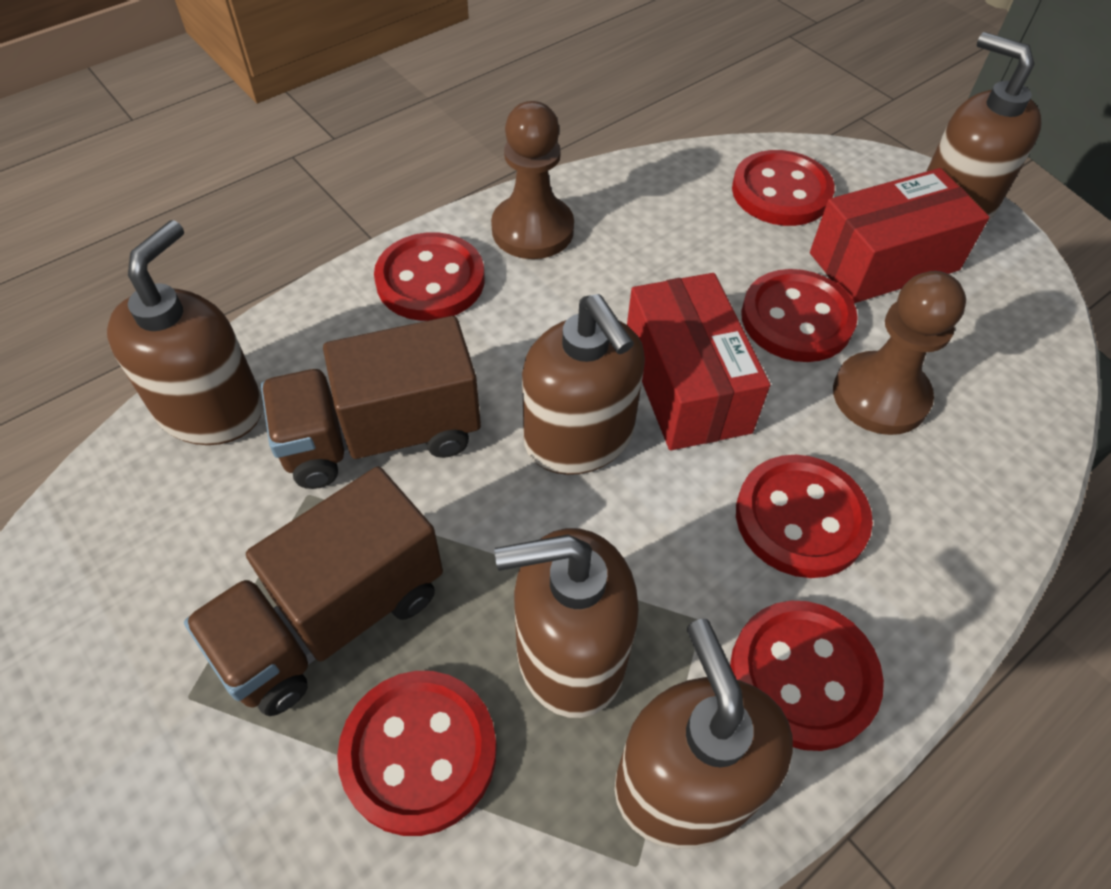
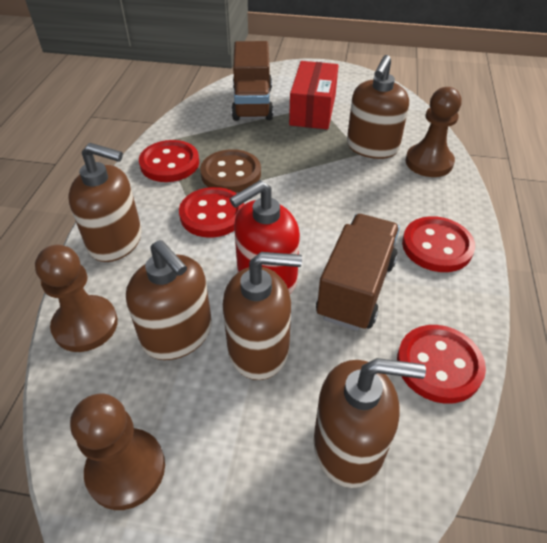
brown button: none = 0 -> [200,149,261,193] = 1
brown pawn: [491,101,574,259] [833,271,966,435] = 2 -> [35,245,118,352] [70,394,165,510] [406,87,462,177] = 3
red box: [627,273,770,450] [810,168,989,303] = 2 -> [289,61,339,129] = 1
red button: [337,671,497,836] [374,232,485,321] [730,601,884,751] [732,150,835,226] [736,455,873,578] [741,269,858,362] = 6 -> [139,140,199,182] [179,187,244,238] [397,325,486,404] [402,216,475,272] = 4
red soap dispenser: none = 0 -> [230,180,300,294] = 1

